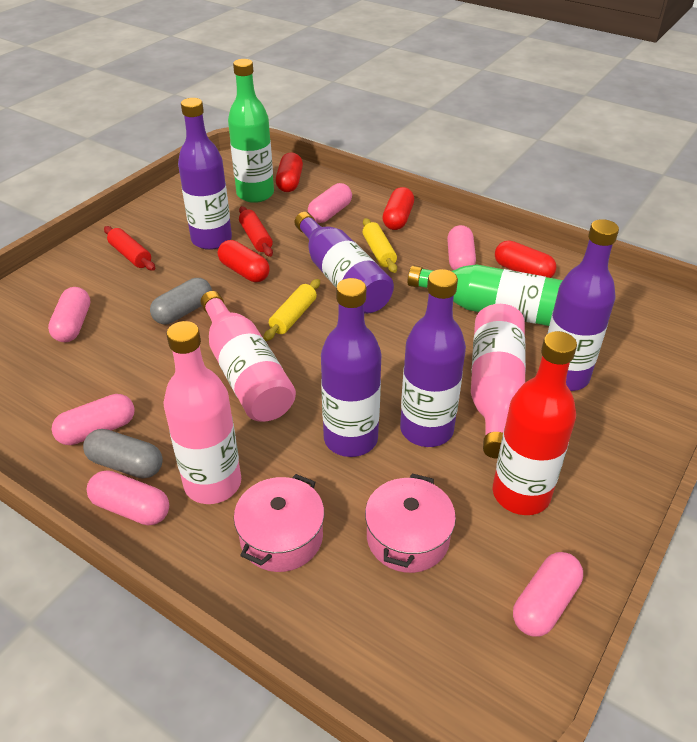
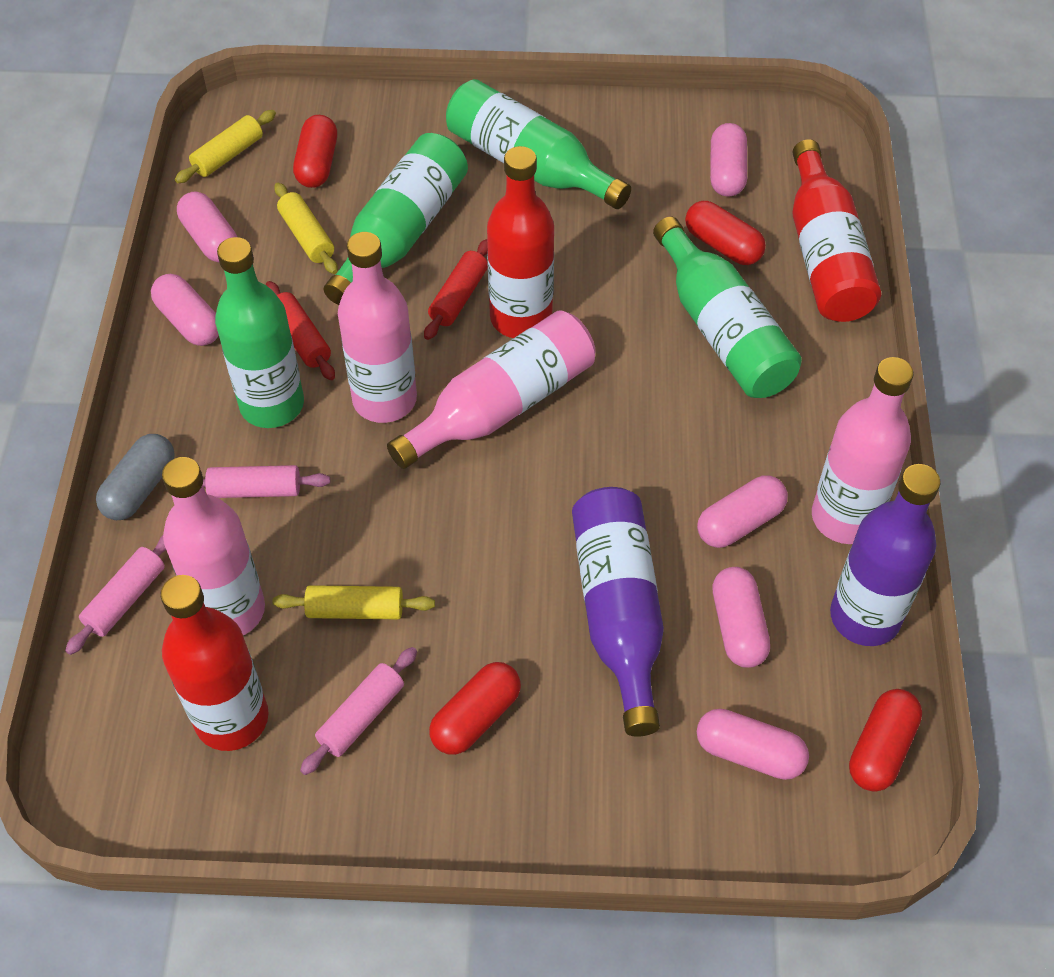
green bottle: [228,59,274,203] [407,265,563,326] = 2 -> [215,237,304,428] [323,133,468,305] [446,79,631,209] [653,217,802,398] = 4
grey capsule: [83,429,163,479] [150,278,212,324] = 2 -> [96,434,175,520] = 1
pink bottle: [163,321,241,504] [200,291,296,422] [471,304,526,459] = 3 -> [162,457,265,635] [338,232,417,423] [387,310,595,469] [812,357,914,544] = 4
pink pot: [234,474,324,572] [365,473,456,573] = 2 -> none = 0
pink rolling pin: none = 0 -> [65,535,166,655] [203,465,330,498] [300,647,417,775] = 3
purple bottle: [178,98,232,250] [294,212,394,314] [321,278,382,457] [400,269,466,447] [547,219,619,391] = 5 -> [572,487,664,737] [830,464,941,646] = 2
red bottle: [493,331,577,515] = 1 -> [160,575,269,751] [487,146,554,338] [792,139,881,322] = 3
yellow rolling pin: [263,279,320,341] [363,218,397,273] = 2 -> [175,110,276,183] [273,585,435,619] [274,183,338,274] = 3

